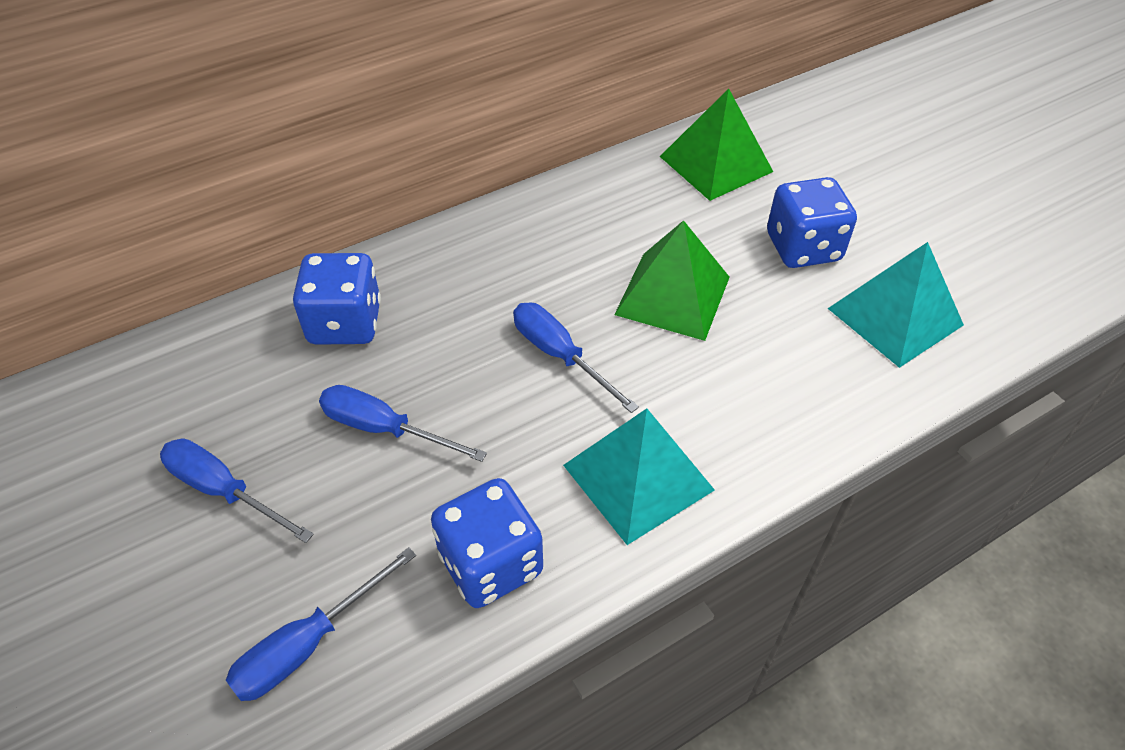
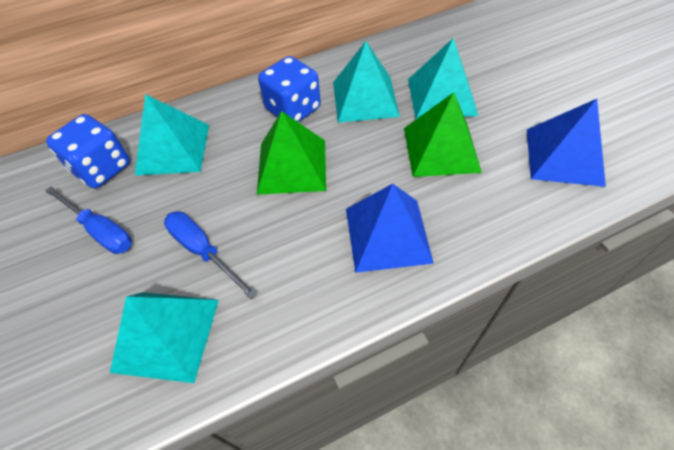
blue dice: [293,253,381,345] [431,478,543,608] [767,177,857,268] = 3 -> [46,114,130,188] [258,56,321,122] = 2
blue pyramid: none = 0 -> [346,184,434,273] [527,99,606,187] = 2
blue screwdriver: [160,438,314,543] [226,547,416,701] [319,385,487,462] [513,303,639,413] = 4 -> [45,186,132,254] [164,211,258,299] = 2
turquoise pyramid: [563,409,715,545] [827,242,964,368] = 2 -> [110,292,219,383] [135,94,209,175] [333,41,400,122] [408,38,478,119] = 4

